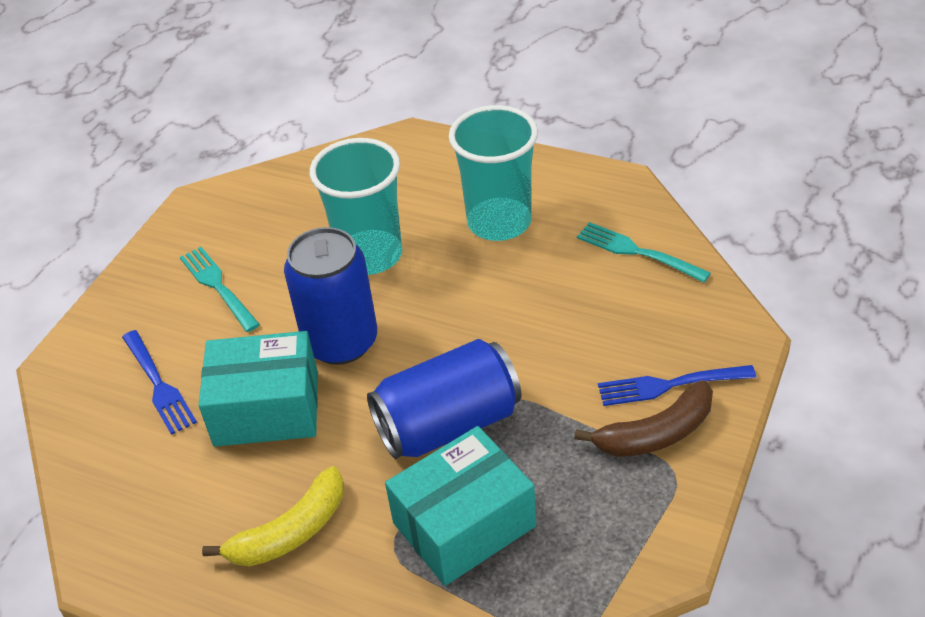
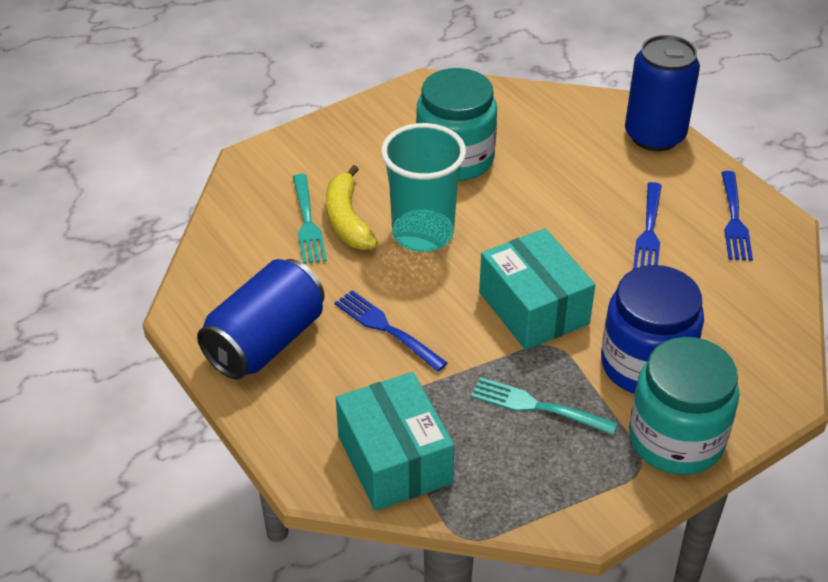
blue fork: [122,330,197,435] [598,365,756,406] = 2 -> [335,290,448,372] [633,182,662,269] [721,171,753,261] = 3
blue jar: none = 0 -> [601,265,704,394] = 1
brown banana: [574,380,713,457] = 1 -> none = 0
turquoise cup: [310,138,402,275] [449,105,538,241] = 2 -> [381,123,466,252] = 1
turquoise jar: none = 0 -> [416,68,497,181] [629,337,739,475] = 2

